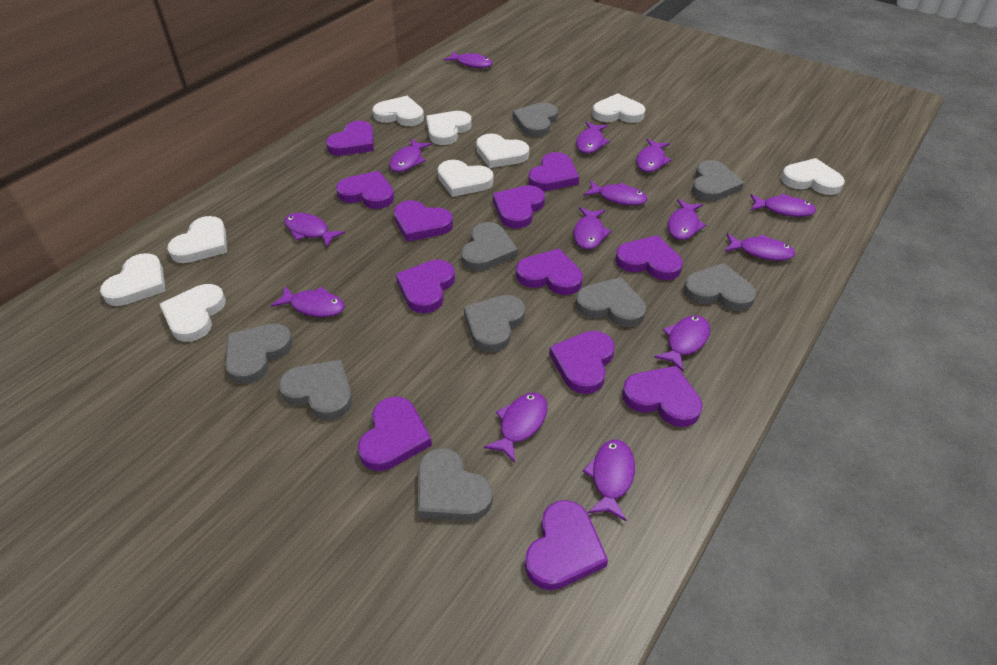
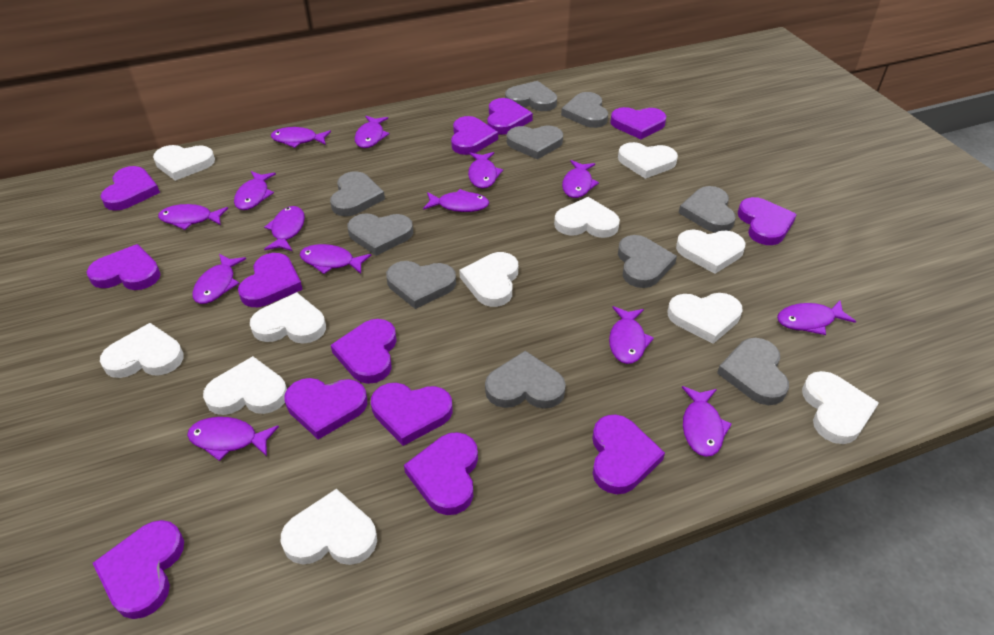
grey heart: [225,324,293,384] [279,360,352,420] [418,448,493,521] [461,222,518,271] [464,295,525,352] [513,102,558,137] [576,277,646,327] [684,263,756,311] [692,160,744,201] = 9 -> [330,171,385,216] [347,213,413,256] [386,261,456,309] [485,351,566,409] [505,81,557,111] [507,125,563,159] [561,92,608,128] [618,235,677,288] [679,186,736,232] [717,338,789,405] = 10
purple heart: [326,121,374,156] [336,171,394,209] [358,397,432,471] [394,200,453,242] [396,260,455,313] [493,185,545,229] [516,248,583,295] [525,500,608,590] [528,152,579,191] [549,331,615,394] [615,235,683,280] [622,366,702,427] = 12 -> [87,244,160,290] [93,520,184,619] [100,166,160,211] [238,253,303,307] [284,378,367,440] [331,319,397,384] [371,383,453,446] [404,432,478,515] [451,116,498,155] [487,98,533,135] [592,415,665,494] [610,107,666,139] [738,197,797,245] = 13
white heart: [100,253,166,306] [160,284,226,342] [167,216,227,263] [372,96,424,126] [426,111,472,145] [438,160,494,197] [476,133,530,168] [592,93,645,123] [781,158,845,195] = 9 -> [100,323,183,378] [153,145,215,181] [203,356,287,415] [250,292,326,344] [281,489,377,565] [459,252,518,307] [554,197,620,238] [618,142,678,179] [668,293,743,344] [676,229,745,274] [802,371,879,444] = 11

